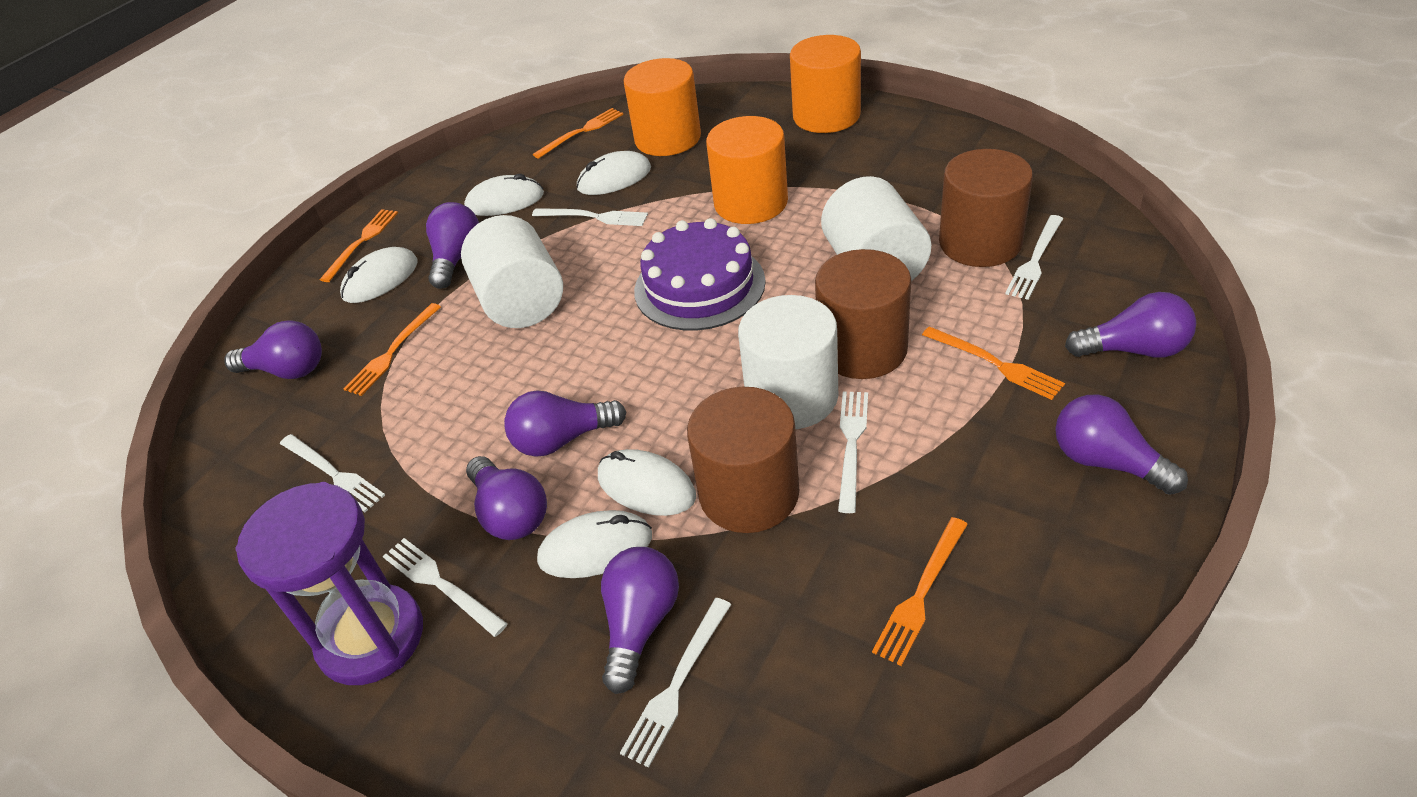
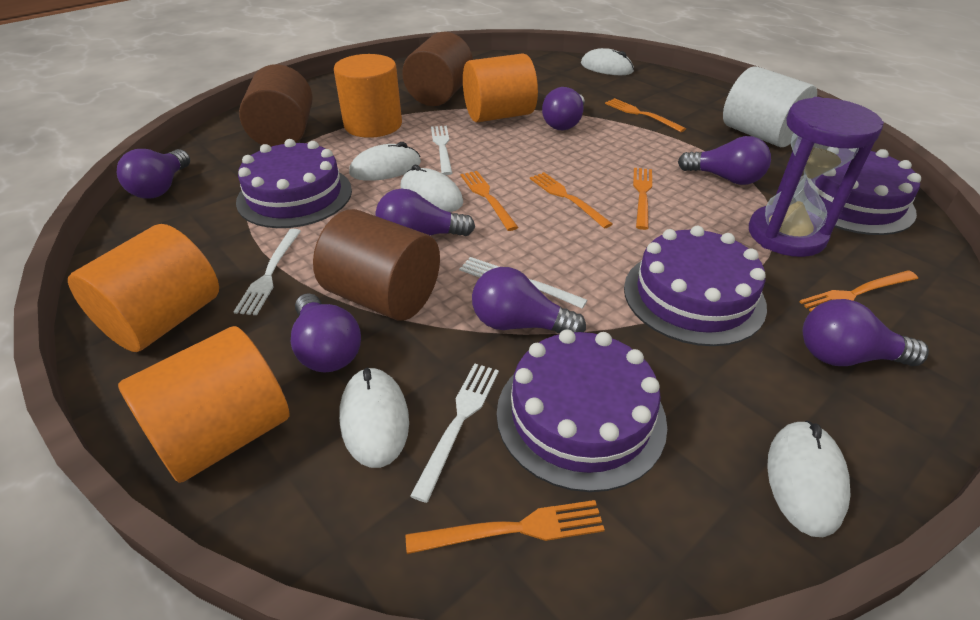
orange cylinder: [624,58,701,156] [706,116,788,224] [790,35,861,133] = 3 -> [68,224,219,352] [118,326,290,483] [334,54,402,138] [463,53,538,122] = 4
orange fork: [320,209,398,282] [343,303,441,396] [533,108,623,159] [872,517,968,666] [922,326,1065,400] = 5 -> [406,500,605,554] [460,171,519,231] [530,172,613,229] [605,98,686,132] [633,168,652,230] [799,270,918,312] = 6
purple cake: [634,218,766,330] = 1 -> [236,139,352,228] [497,329,667,492] [624,226,767,346] [798,149,921,235] = 4
white cylinder: [461,215,563,328] [738,295,838,429] [821,176,931,281] = 3 -> [723,66,817,147] = 1
white fork: [280,434,385,512] [383,538,508,637] [532,208,648,226] [620,598,731,768] [838,392,868,513] [1005,215,1063,300] = 6 -> [234,229,301,315] [410,363,499,503] [431,126,452,175] [459,257,587,309] = 4

